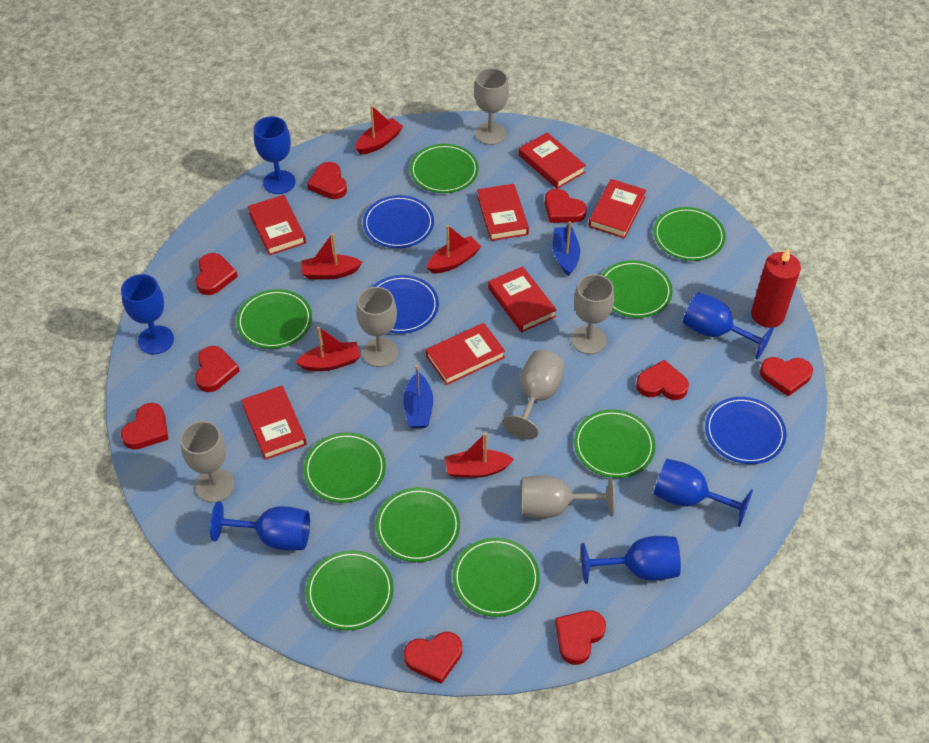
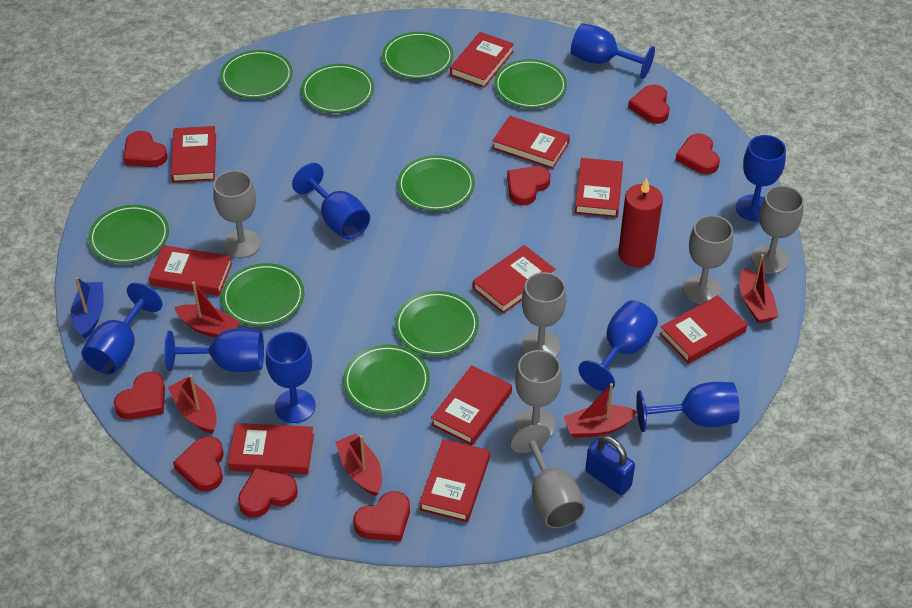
blue boat: [403,365,433,428] [553,221,580,276] = 2 -> [71,277,104,339] = 1
blue goblet: [121,274,174,354] [210,501,310,551] [254,116,295,194] [581,536,681,584] [653,458,753,527] [683,292,774,360] = 6 -> [81,283,162,375] [165,328,264,372] [266,332,316,423] [292,163,370,240] [571,23,655,79] [578,300,658,392] [636,382,740,432] [736,135,786,222] = 8
blue padlock: none = 0 -> [585,436,635,495] = 1
blue plate: [363,195,434,248] [372,275,439,334] [705,397,786,464] = 3 -> none = 0
red book: [241,386,307,460] [248,195,306,255] [426,323,505,385] [477,184,529,241] [488,266,557,332] [519,132,586,189] [588,179,647,239] = 7 -> [149,245,232,296] [171,126,216,183] [228,423,314,475] [419,439,490,522] [431,365,512,445] [450,32,514,88] [473,245,555,314] [492,116,570,169] [575,158,623,218] [660,295,747,364] = 10
red heart: [121,403,168,450] [195,346,240,392] [196,253,238,295] [307,162,347,199] [404,632,462,684] [545,189,587,223] [555,610,606,665] [636,360,689,400] [760,357,813,397] = 9 -> [114,372,165,419] [123,131,167,167] [173,436,224,492] [238,468,298,518] [354,491,410,542] [507,166,550,205] [628,85,670,124] [675,134,720,174] = 8

